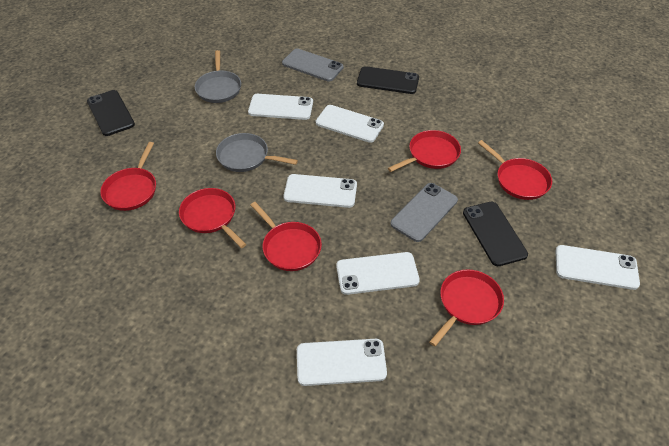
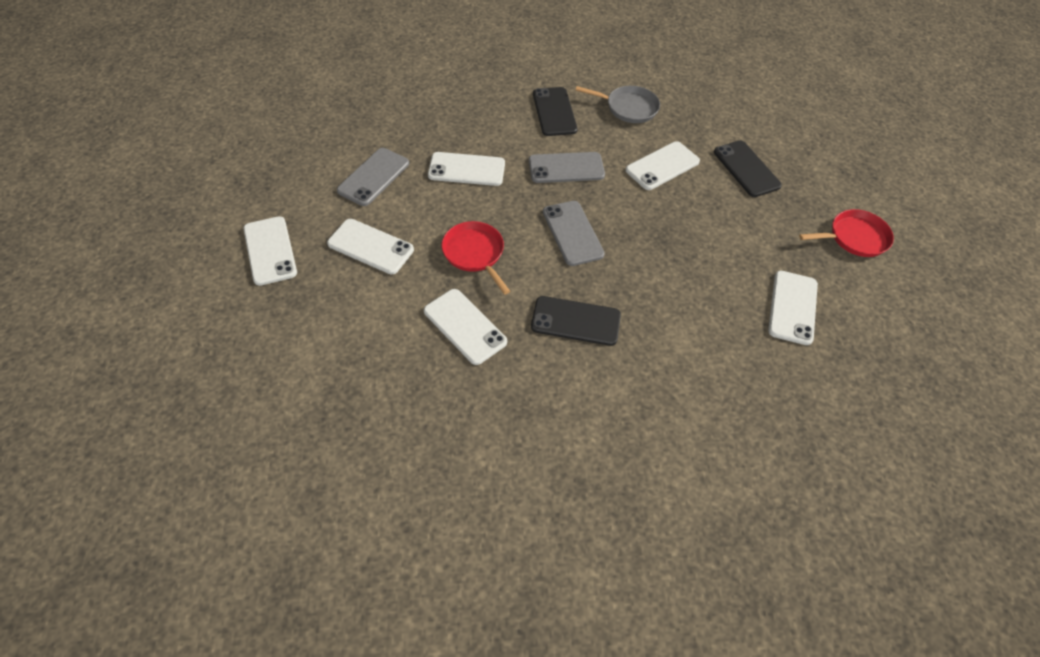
grey pan: [195,50,241,103] [216,133,298,172] = 2 -> [575,86,660,123] = 1
grey phone: [282,49,343,82] [390,183,458,242] = 2 -> [337,148,409,206] [529,152,605,183] [543,201,605,266] = 3
red pan: [100,142,156,211] [179,188,246,248] [251,202,322,271] [388,130,461,172] [429,269,504,347] [478,140,552,200] = 6 -> [442,221,510,295] [799,209,894,257] = 2

